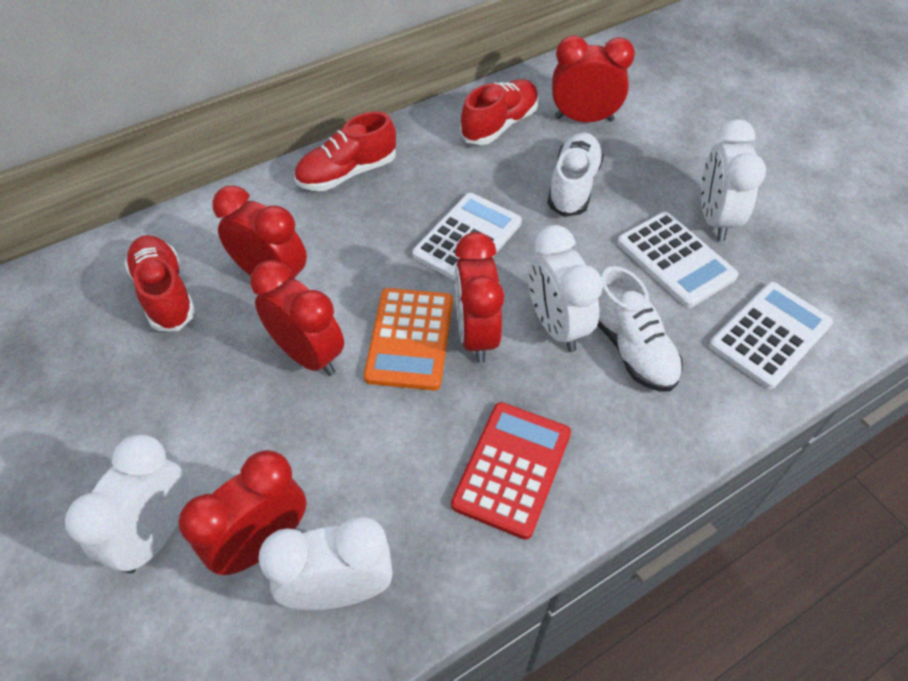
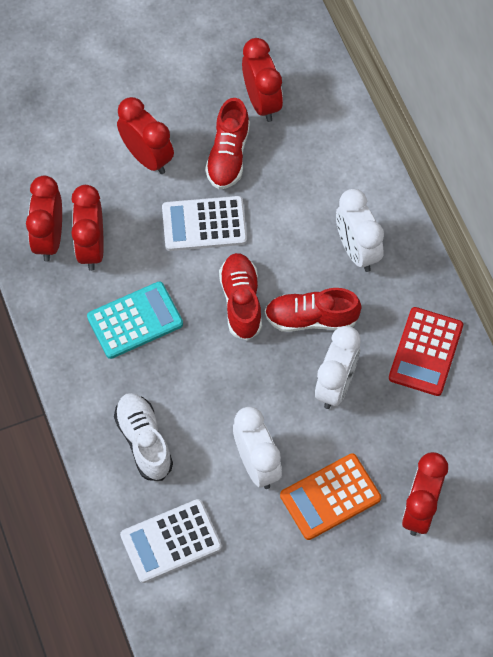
turquoise calculator: none = 0 -> [87,282,183,359] = 1
white calculator: [412,193,522,280] [617,212,738,308] [709,282,833,389] = 3 -> [120,499,222,583] [162,196,247,251] = 2
white clock: [65,435,189,574] [258,516,393,610] [528,225,603,352] [701,119,766,241] = 4 -> [233,407,282,489] [315,326,361,409] [336,189,384,272] = 3
white shoe: [548,133,604,217] [597,266,683,392] = 2 -> [114,393,173,481] = 1

